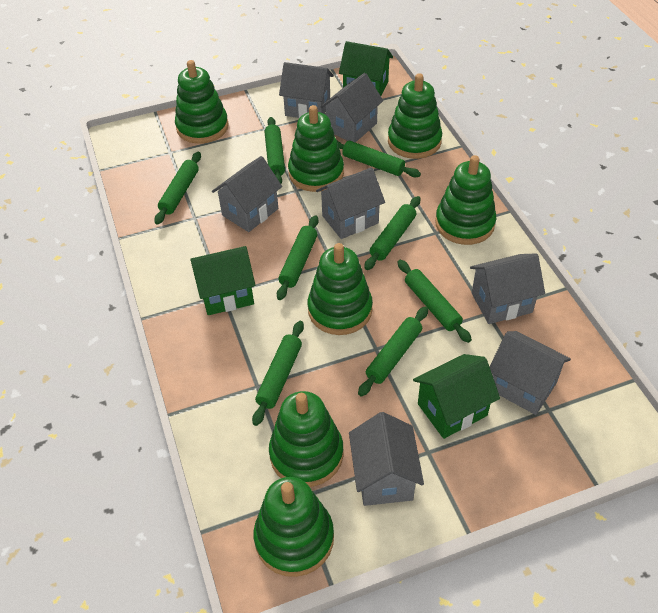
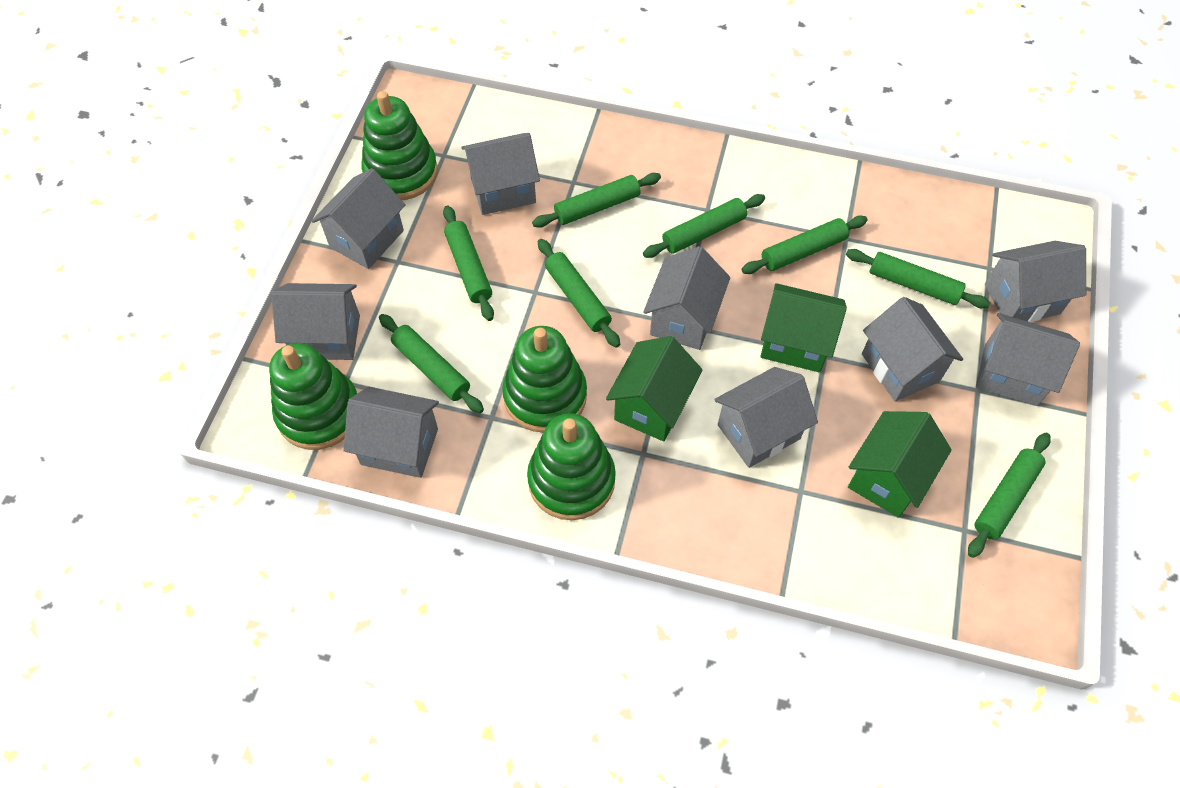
green stacking toy: [175,60,229,144] [254,477,334,577] [269,391,344,487] [288,105,344,192] [308,243,373,335] [388,73,442,159] [435,155,496,245] = 7 -> [269,343,357,450] [362,91,438,200] [502,326,587,433] [527,413,616,520] = 4
grey house: [212,156,282,232] [279,62,334,118] [316,167,385,239] [320,73,383,142] [349,412,424,506] [470,253,545,324] [489,331,571,415] = 7 -> [271,283,360,360] [312,168,405,269] [344,387,439,478] [462,133,540,215] [643,246,730,350] [714,367,818,468] [862,297,963,402] [976,313,1080,406] [985,241,1086,322] = 9

